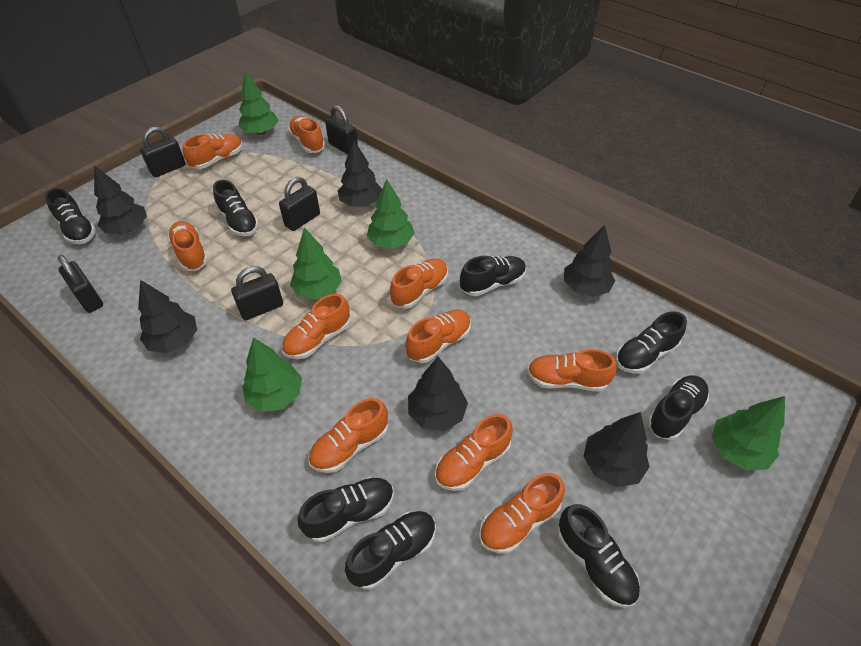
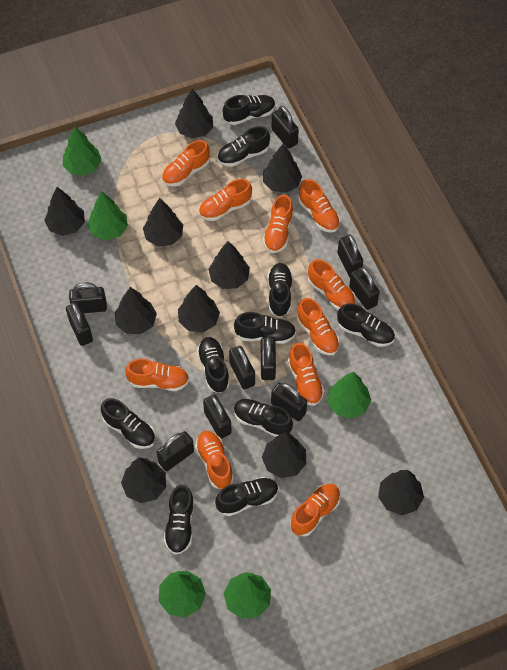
black padlock: [58,255,103,313] [140,127,186,177] [231,266,283,320] [279,177,320,231] [325,105,358,155] = 5 -> [66,302,93,346] [69,282,107,313] [157,431,194,471] [203,395,232,439] [229,346,255,390] [261,336,276,380] [271,383,307,421] [272,106,299,148] [338,234,363,277] [349,267,380,310] = 10
black shoe: [45,188,96,244] [213,180,259,236] [297,477,394,543] [345,511,436,590] [460,256,526,296] [557,504,640,608] [616,312,687,374] [648,375,709,440] = 8 -> [101,398,155,449] [164,485,194,555] [197,337,230,393] [215,477,279,516] [217,126,270,167] [222,95,275,125] [234,312,296,344] [234,399,293,437] [267,263,293,317] [337,303,395,347] = 10
black tree: [94,165,147,234] [138,280,197,353] [338,140,382,207] [408,357,468,431] [564,225,615,297] [583,412,650,487] = 6 -> [44,187,85,236] [115,287,157,334] [121,458,166,503] [143,198,183,246] [175,89,213,138] [178,285,220,332] [208,241,250,289] [262,432,306,478] [263,144,302,193] [378,470,424,515] = 10

